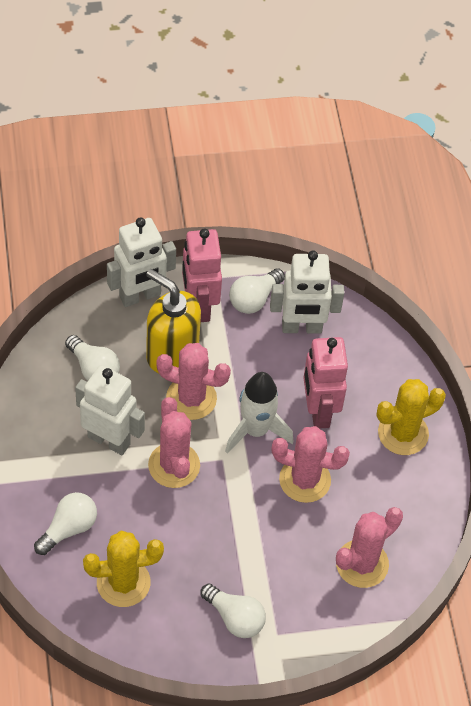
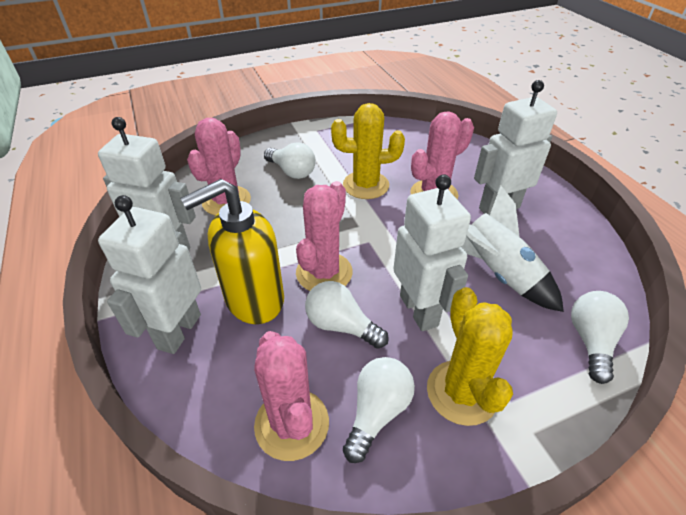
pink robot: [182,228,222,322] [303,337,348,429] = 2 -> none = 0
white robot: [75,365,145,455] [107,217,176,307] [270,251,344,334] = 3 -> [98,117,196,250] [98,195,201,354] [393,174,471,331] [474,80,557,215] = 4

